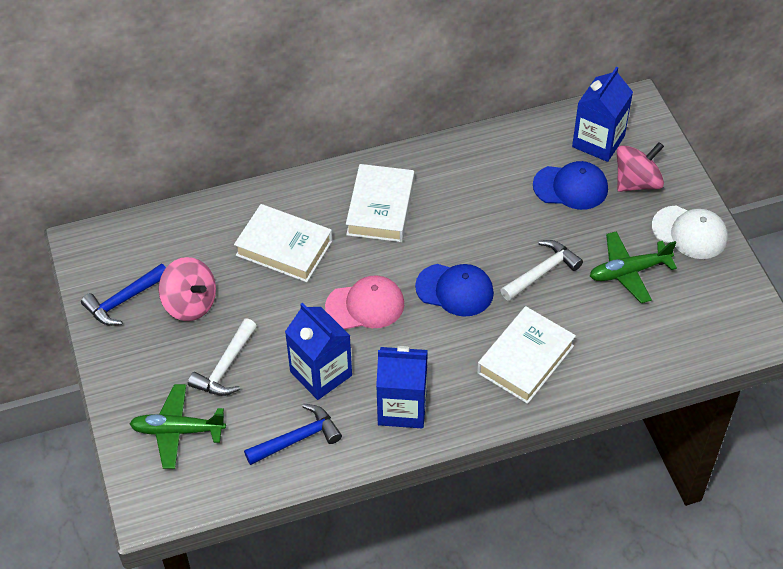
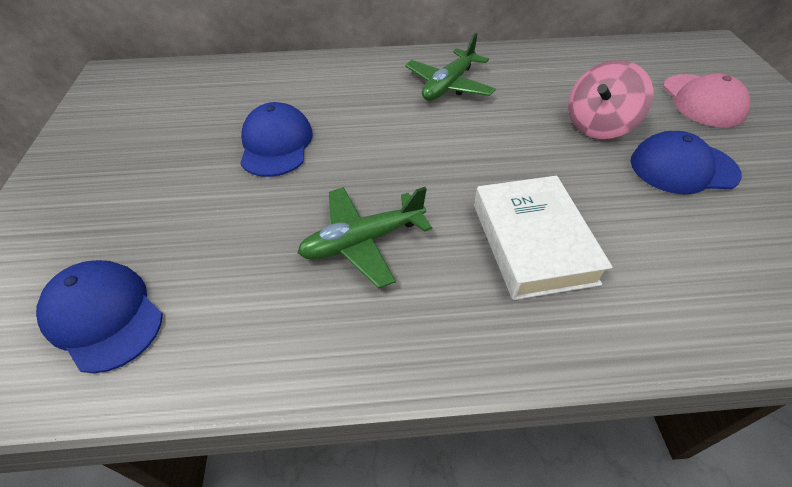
blue cap: [415,264,494,317] [533,161,608,210] = 2 -> [36,260,163,373] [240,102,313,177] [630,131,742,195] = 3
blue carton: [285,302,352,400] [376,346,428,428] [572,67,633,162] = 3 -> none = 0
blue hammer: [81,264,166,326] [244,404,342,465] = 2 -> none = 0
pink spinning top: [159,257,216,321] [617,142,664,192] = 2 -> [568,60,653,139] = 1
white book: [234,204,332,282] [346,164,414,242] [477,306,576,404] = 3 -> [474,176,613,300] = 1
white cap: [652,206,728,259] = 1 -> none = 0
white hammer: [188,318,257,396] [501,240,583,301] = 2 -> none = 0

